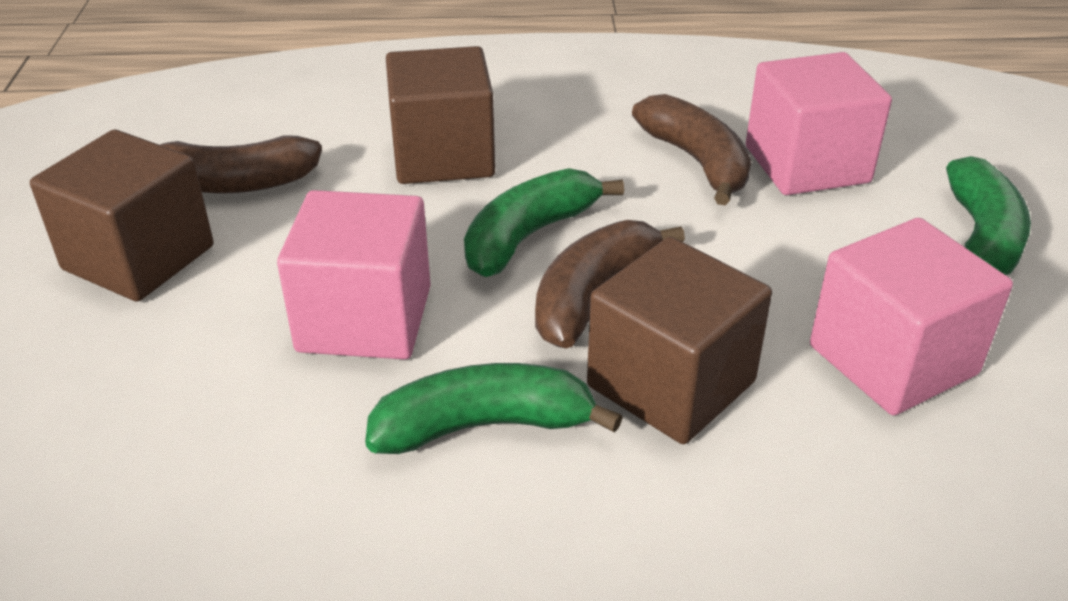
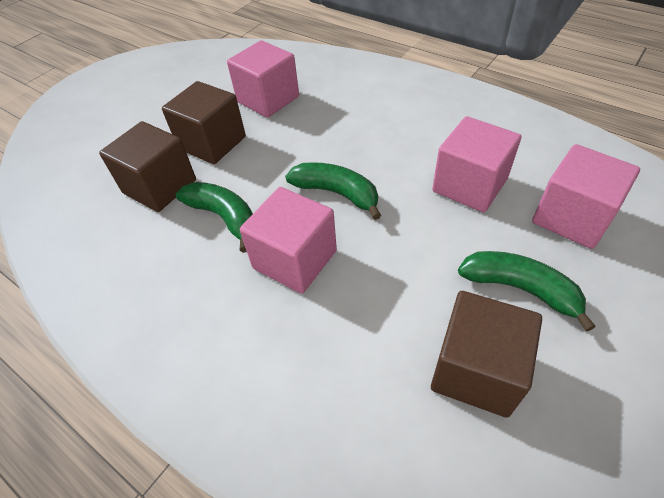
brown banana: [160,135,322,194] [535,220,685,348] [632,94,751,205] = 3 -> none = 0
pink cube: [277,190,431,359] [746,52,892,195] [810,218,1013,415] = 3 -> [227,40,299,118] [240,187,337,294] [432,116,521,213] [532,144,640,249] = 4

